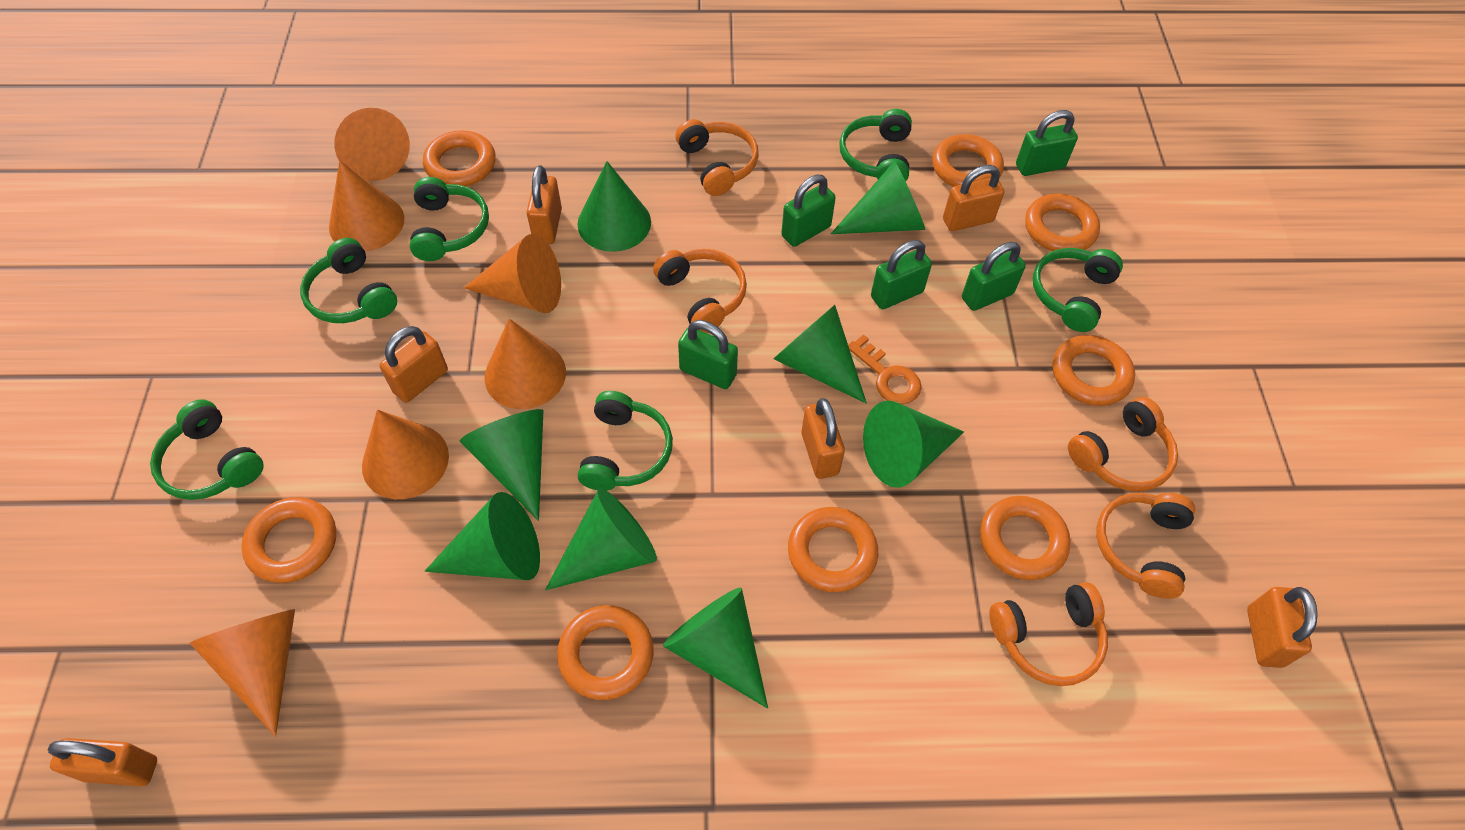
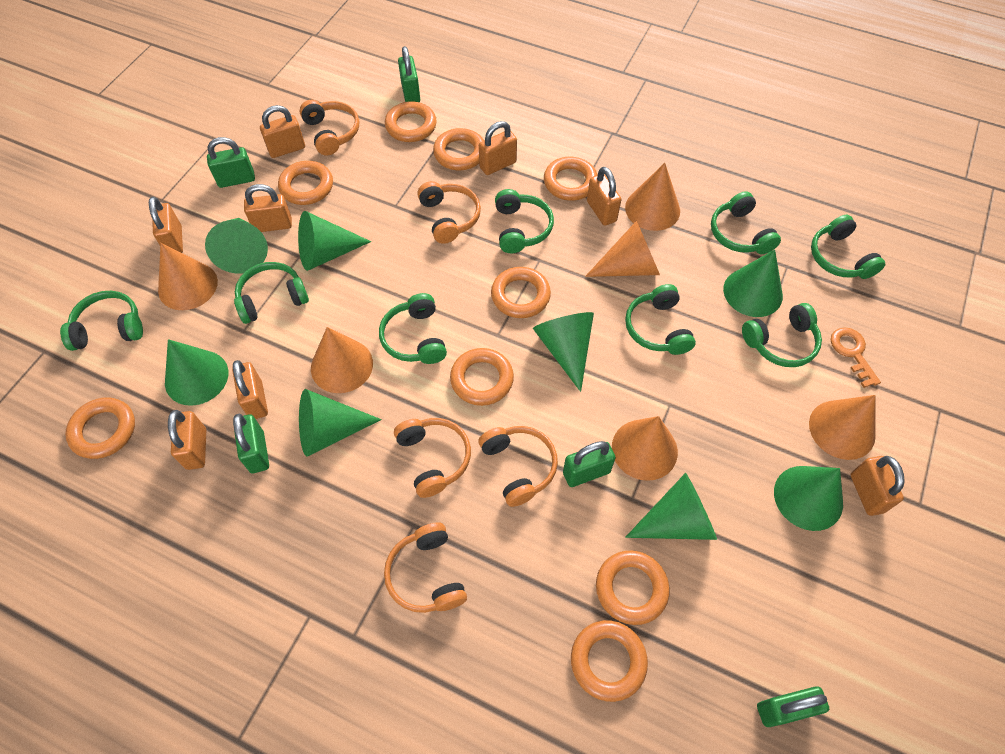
green headphones: [150,399,264,500] [300,238,397,323] [410,177,489,261] [578,391,673,491] [839,109,912,181] [1033,248,1123,332] = 6 -> [60,291,143,351] [234,262,309,324] [379,293,447,364] [495,189,554,253] [625,284,696,355] [711,191,781,254] [742,303,822,367] [811,215,885,279] = 8
orange padlock: [48,738,157,786] [379,326,448,403] [527,165,562,244] [801,398,845,479] [943,165,1004,231] [1247,587,1318,668] = 6 -> [149,196,183,253] [168,410,206,470] [232,360,268,419] [244,184,292,232] [260,105,305,158] [479,121,517,175] [587,167,621,226] [850,456,905,516] = 8
orange ring: [241,497,336,583] [423,130,496,186] [557,605,654,700] [788,507,878,592] [932,134,1004,187] [980,496,1071,580] [1025,193,1100,251] [1053,335,1135,406] = 8 -> [65,397,135,459] [278,161,333,205] [385,101,437,142] [433,128,484,170] [450,348,514,406] [491,267,551,318] [544,157,597,201] [571,620,648,702] [596,551,670,625] = 9

